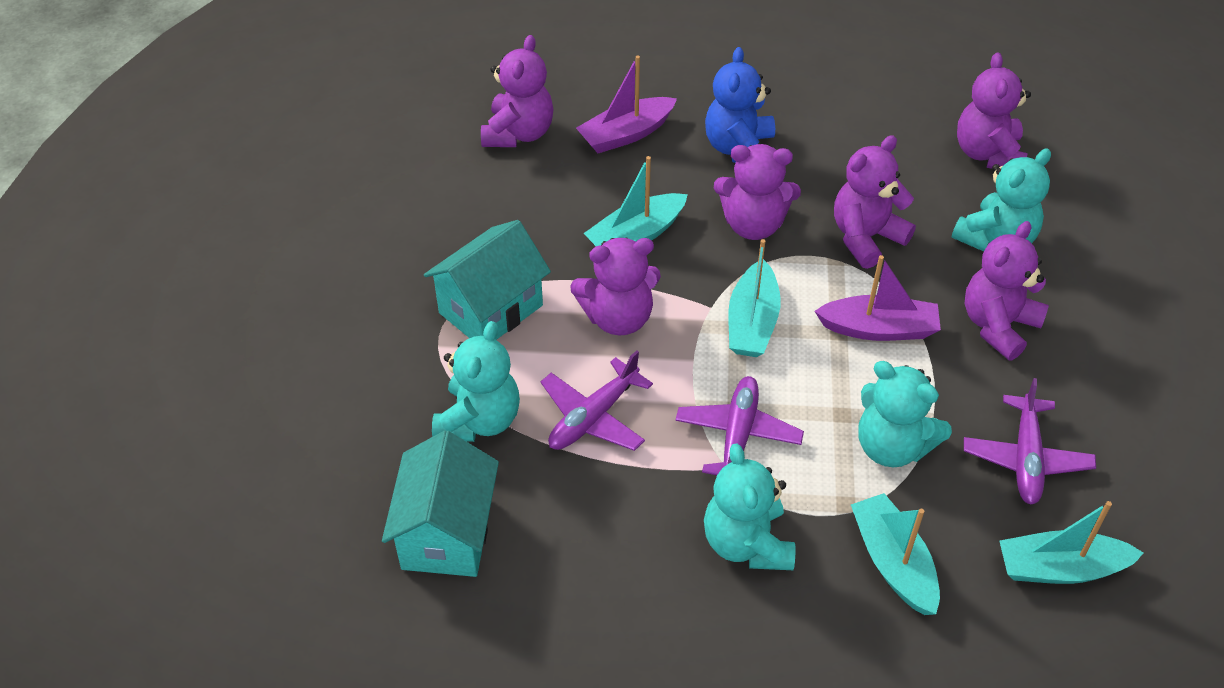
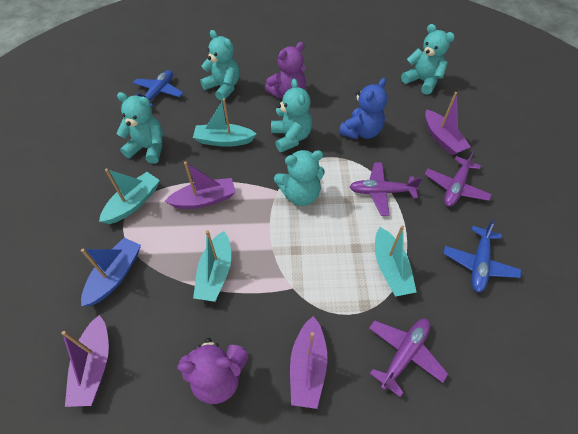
blue boat: none = 0 -> [81,238,141,306] = 1
blue plane: none = 0 -> [133,70,183,107] [443,220,521,292] = 2
purple boat: [576,55,677,153] [815,255,941,341] = 2 -> [61,315,109,407] [165,161,236,209] [290,316,328,409] [425,92,471,155] = 4
purple teddy bear: [481,35,554,147] [570,238,661,336] [714,144,801,240] [834,135,916,269] [957,52,1031,169] [964,221,1049,360] = 6 -> [177,338,248,404] [265,42,306,99] = 2
turquoise house: [382,430,499,577] [424,220,551,340] = 2 -> none = 0
turquoise teddy bear: [432,321,520,442] [704,443,795,570] [859,361,952,467] [952,149,1051,251] = 4 -> [117,92,163,164] [200,30,239,101] [271,78,312,152] [274,150,325,206] [401,24,455,95] = 5

